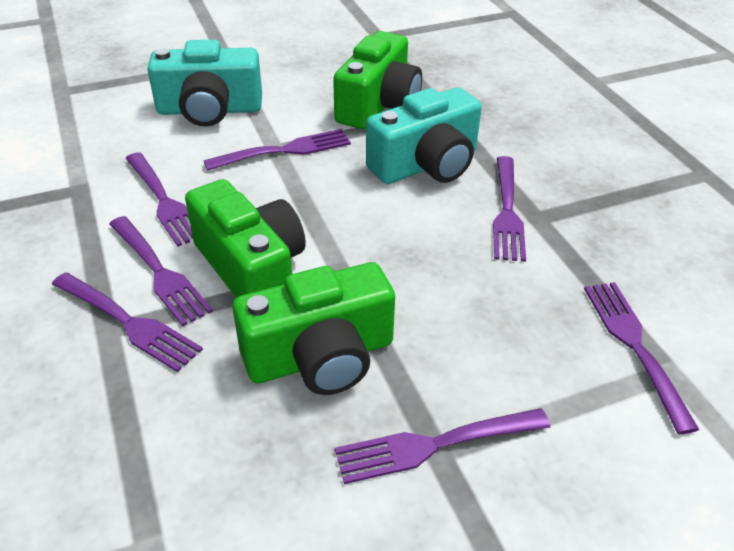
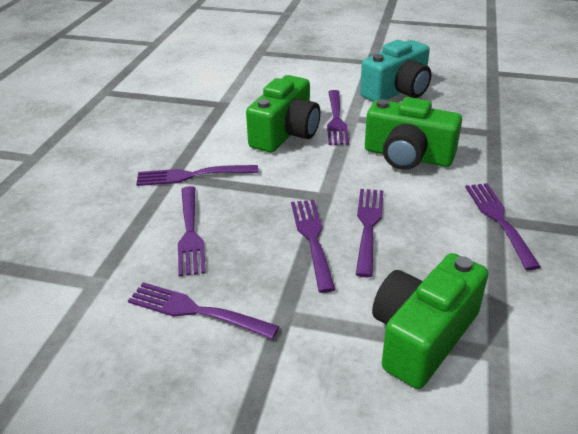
turquoise camera: [147,40,262,127] [366,87,482,184] = 2 -> [360,40,432,102] = 1

